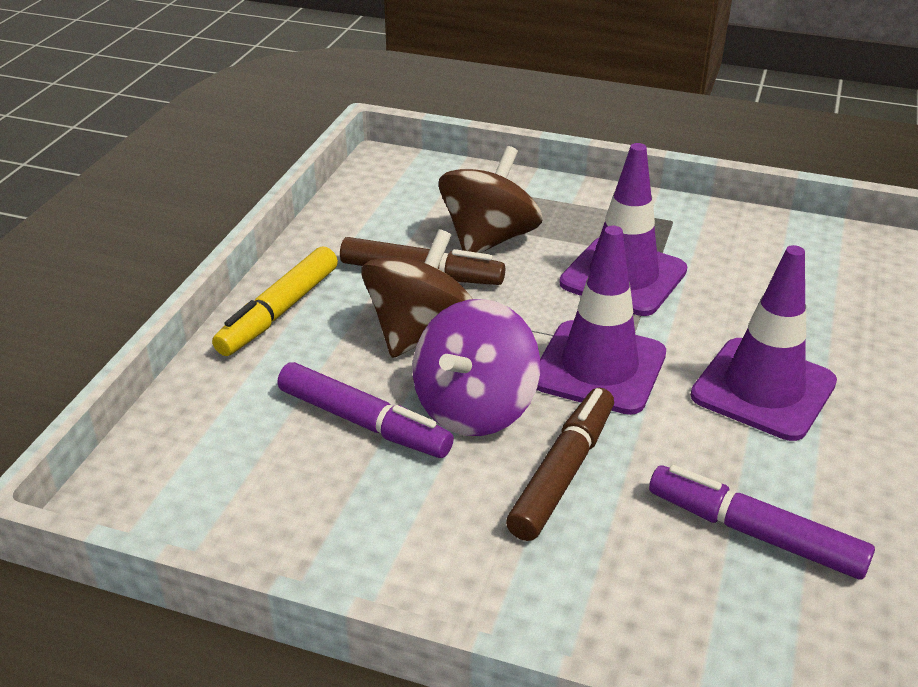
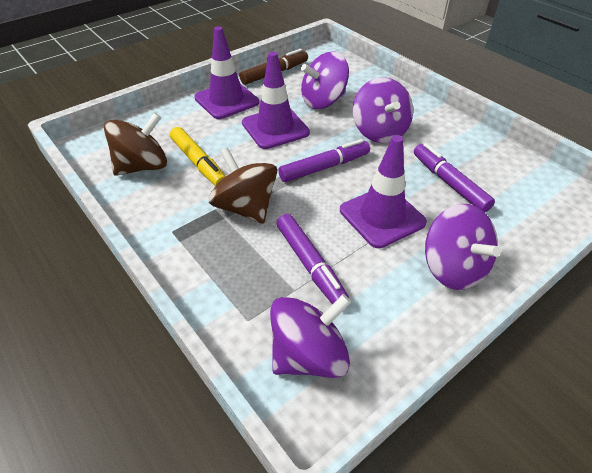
brown marker: [340,237,505,285] [506,388,614,541] = 2 -> [239,49,308,85] = 1
purple marker: [278,362,454,458] [649,465,875,580] = 2 -> [277,214,349,304] [278,139,370,182] [414,143,495,213] = 3
purple spinning top: [413,299,540,436] = 1 -> [270,294,351,378] [301,51,349,109] [353,78,413,143] [425,204,501,290] = 4

